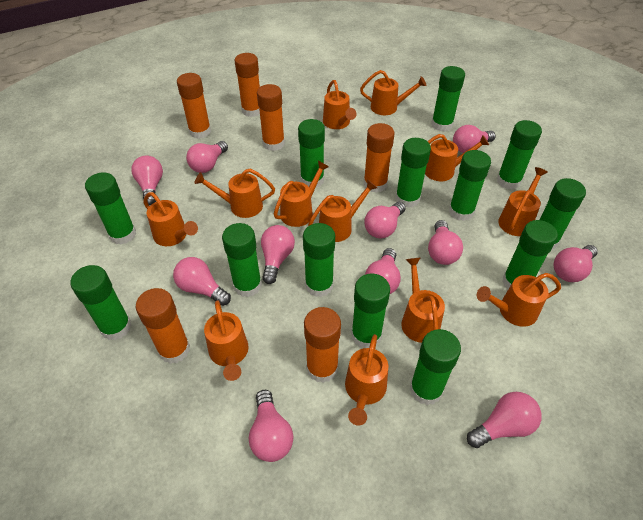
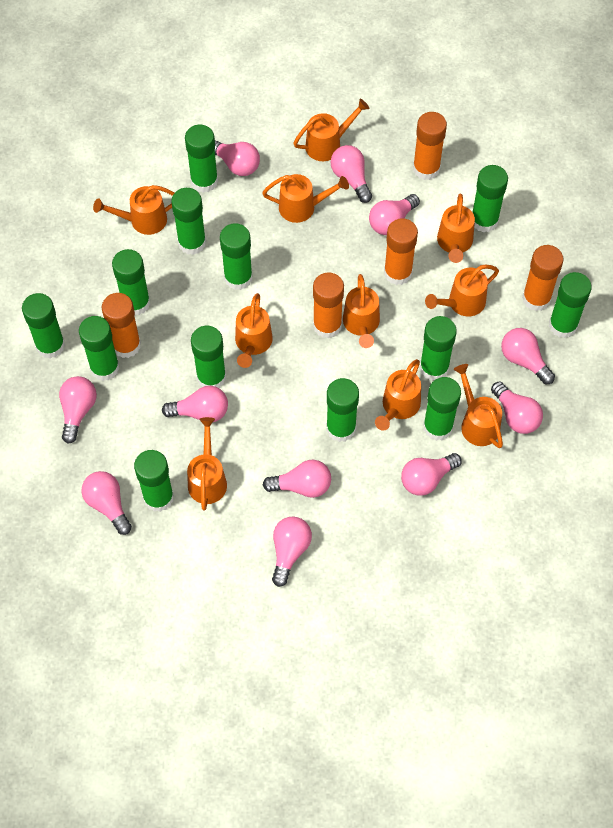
orange glue stick: [136,288,190,364] [177,73,211,139] [235,53,260,117] [257,84,285,151] [304,307,341,383] [363,123,395,193] = 6 -> [102,293,141,358] [313,272,344,338] [384,218,418,285] [413,112,447,180] [522,245,564,311] = 5
orange watering can: [144,192,198,246] [194,169,275,218] [204,300,249,381] [274,161,329,227] [308,179,377,242] [323,80,357,129] [345,334,388,426] [360,70,427,115] [401,258,445,343] [425,134,489,181] [477,273,561,327] [498,167,548,236] = 12 -> [93,185,175,235] [187,417,227,510] [235,293,273,368] [262,174,349,223] [293,99,370,161] [343,274,380,348] [375,359,421,431] [425,265,499,316] [437,194,475,263] [454,364,503,448] = 10

